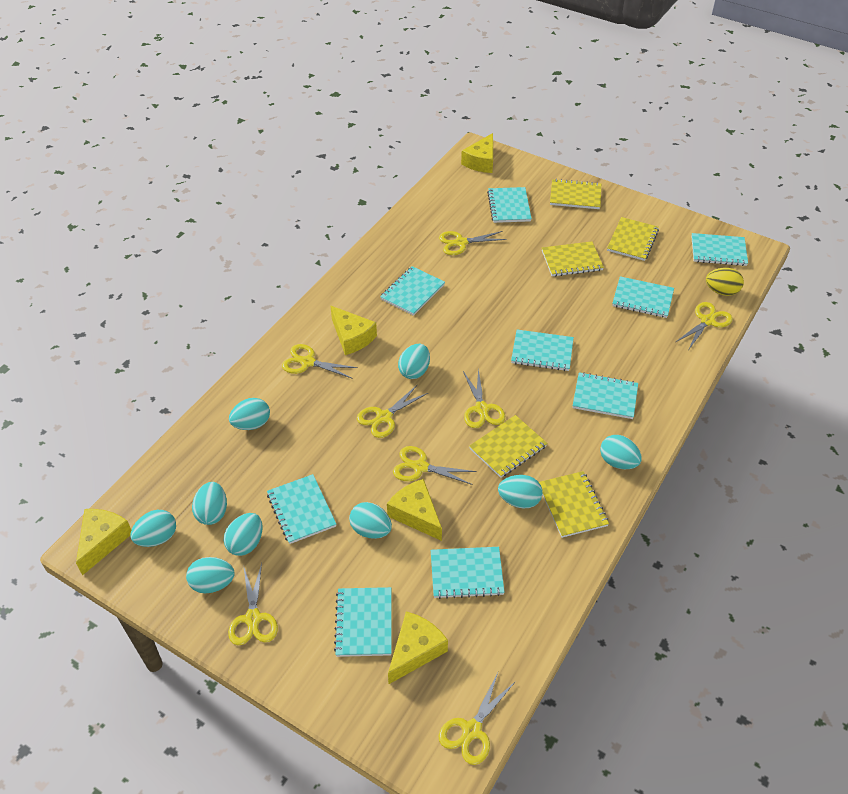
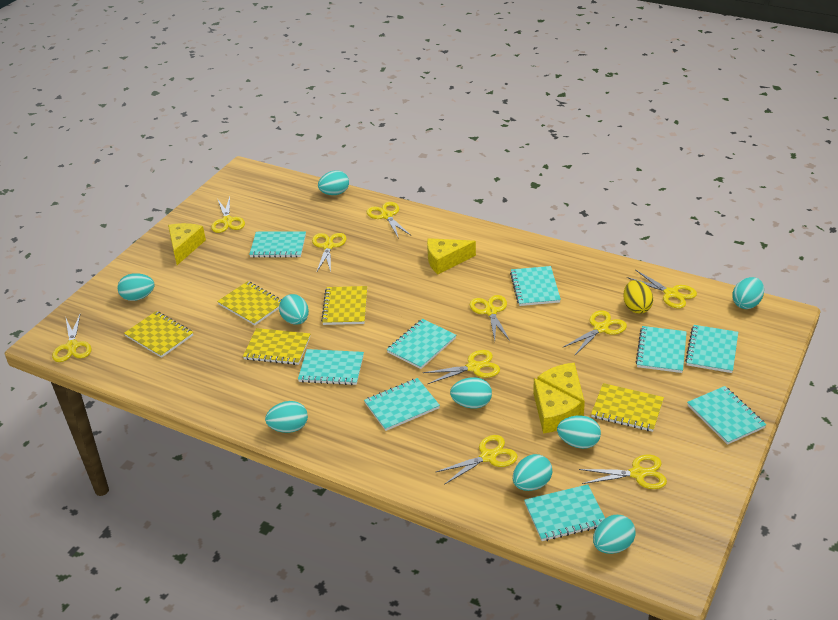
yellow cheese: [76,509,131,575] [331,306,377,355] [387,479,442,541] [388,612,448,684] [461,133,493,173] = 5 -> [168,223,206,265] [427,238,476,274] [533,378,582,433] [537,363,585,416] = 4
yellow scissors: [228,563,278,645] [282,344,358,378] [357,384,428,438] [393,446,477,485] [439,231,507,255] [439,672,516,765] [463,368,505,428] [676,302,733,349] = 8 -> [52,315,91,362] [211,197,245,233] [312,233,346,272] [366,202,410,239] [422,350,500,384] [436,435,518,485] [470,295,510,341] [562,310,627,356] [579,454,667,489] [627,270,697,308] = 10

